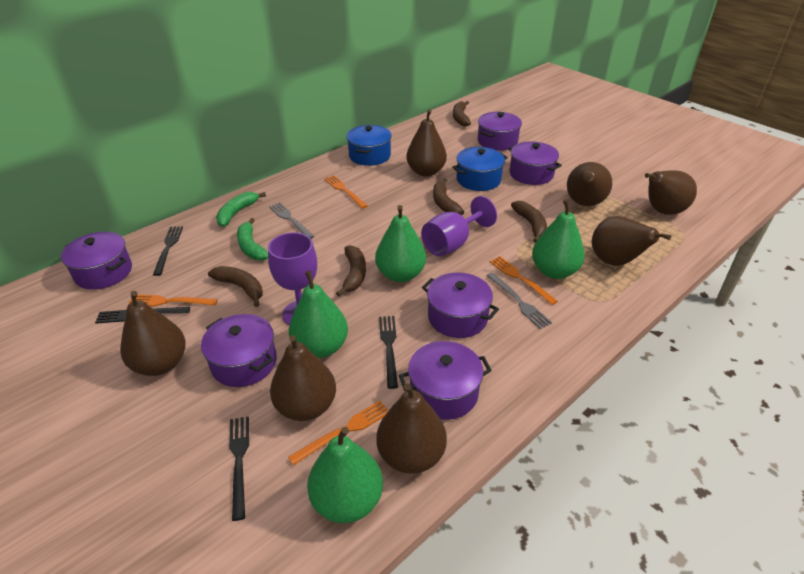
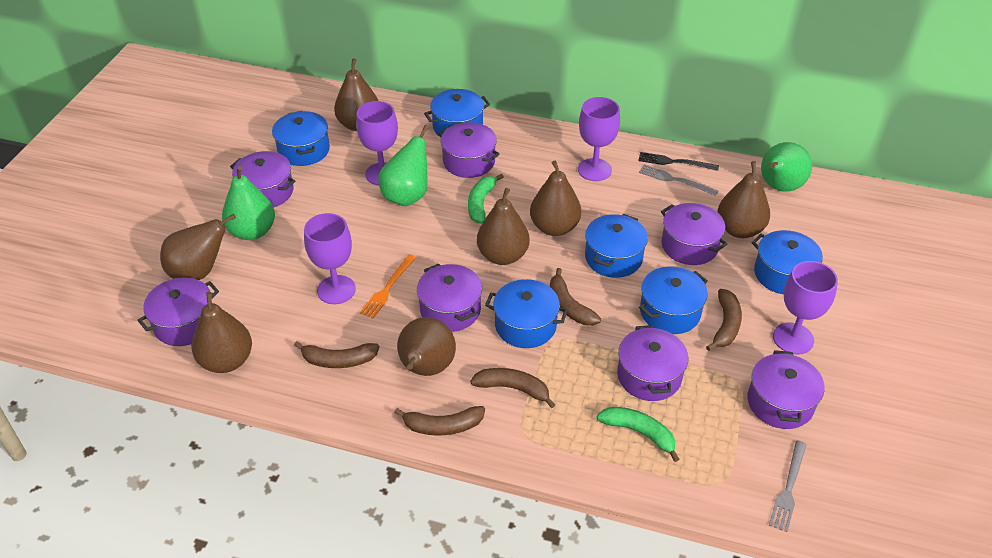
black fork: [95,307,190,324] [153,226,183,276] [229,416,249,521] [379,316,398,389] = 4 -> [638,152,719,171] = 1
blue pot: [346,125,392,166] [452,147,508,191] = 2 -> [272,111,330,166] [424,89,490,137] [485,279,568,348] [585,214,648,278] [639,266,708,334] [752,230,823,294] = 6
green pear: [289,271,348,358] [307,427,383,523] [375,205,426,282] [532,199,585,279] = 4 -> [222,166,275,240] [378,125,429,206] [761,142,812,192] = 3
orange fork: [128,295,218,306] [288,401,388,466] [324,175,368,209] [490,256,558,305] = 4 -> [360,254,416,318] = 1
purple goblet: [268,232,317,325] [421,196,497,256] = 2 -> [304,213,356,304] [356,101,398,185] [578,97,620,181] [773,261,838,354] = 4
purple pot: [61,232,132,290] [201,314,277,387] [399,341,492,420] [422,272,499,338] [478,112,522,151] [508,141,562,185] = 6 -> [137,278,219,346] [230,151,295,207] [417,264,482,332] [438,122,500,178] [617,325,689,401] [661,203,727,265] [747,350,824,429] = 7

